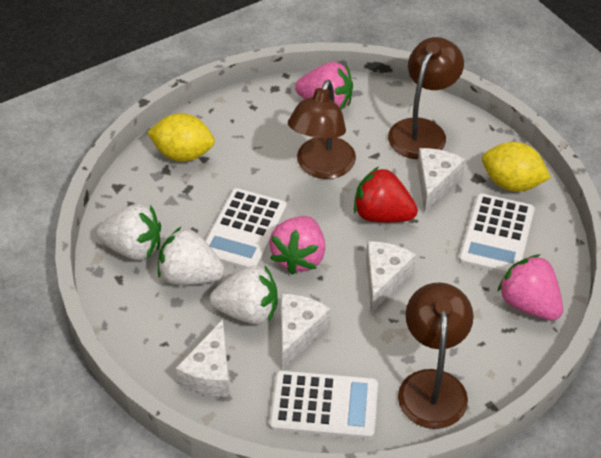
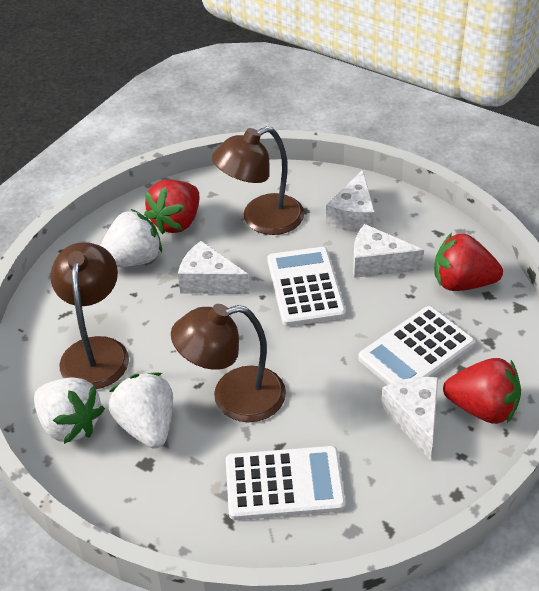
pink strawberry: [269,216,325,275] [295,62,353,110] [497,254,563,321] = 3 -> none = 0
red strawberry: [354,167,418,222] = 1 -> [144,180,199,234] [434,233,503,291] [443,358,521,424] = 3
yellow lemon: [147,113,215,162] [482,142,551,192] = 2 -> none = 0

